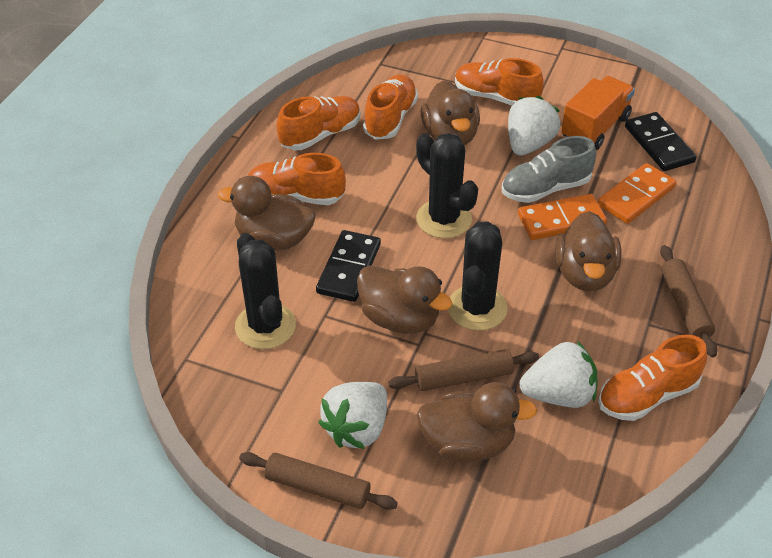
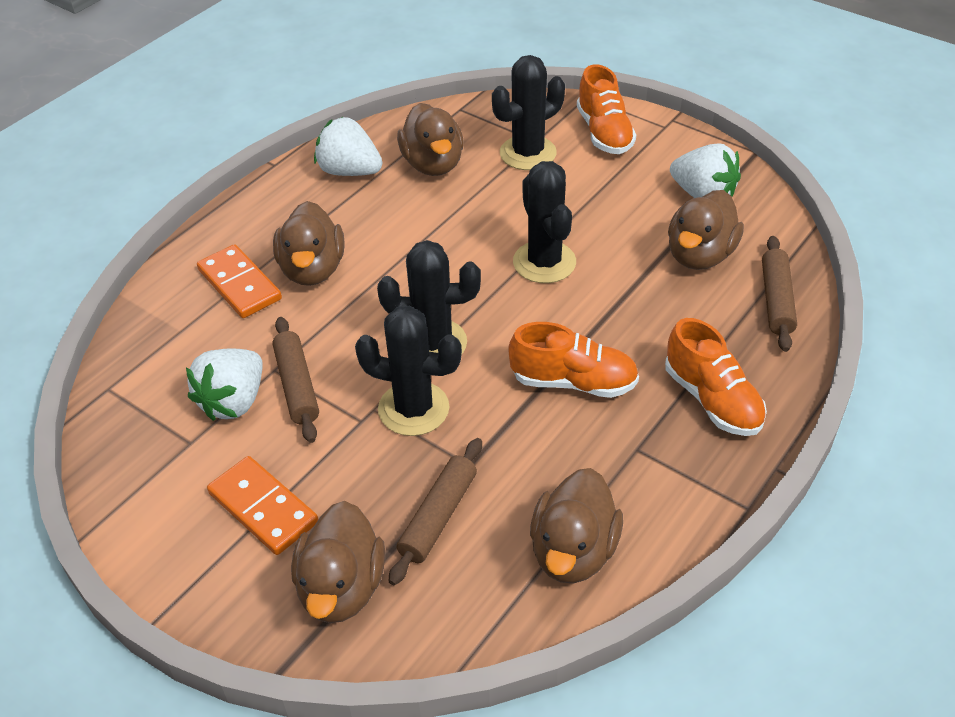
black cactus: [235,233,296,349] [416,133,478,238] [448,221,508,331] = 3 -> [355,306,462,436] [377,240,481,354] [492,55,565,170] [513,161,576,283] = 4
black domino: [316,230,381,302] [625,112,697,171] = 2 -> none = 0
grey shoe: [502,136,596,203] = 1 -> none = 0
orange shoe: [248,153,346,205] [277,96,361,150] [363,74,418,140] [455,58,544,106] [598,335,707,421] = 5 -> [508,322,639,398] [577,64,636,154] [665,318,767,436] = 3
orange truck: [561,76,635,150] = 1 -> none = 0

